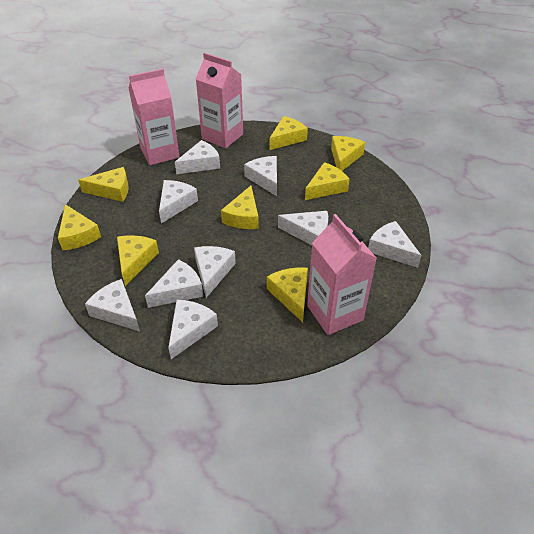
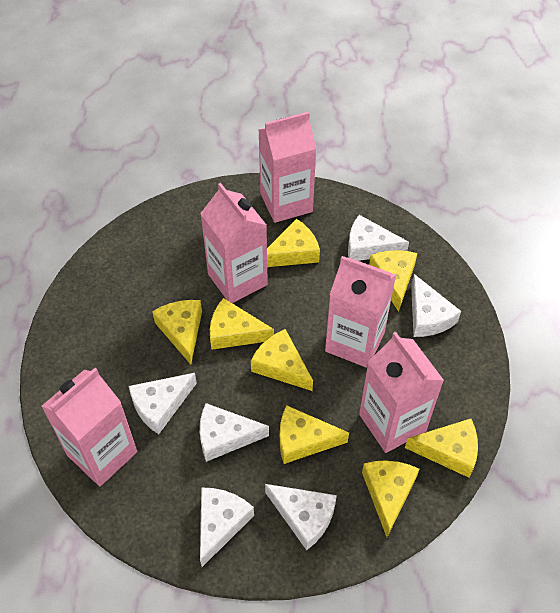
pink carton: [129,69,180,165] [196,52,243,149] [307,214,377,335] = 3 -> [41,368,137,486] [200,183,268,303] [259,112,316,223] [325,256,396,368] [359,332,444,453] = 5
white cheese: [85,279,140,332] [145,259,203,308] [159,180,198,224] [168,300,218,359] [175,140,220,174] [194,246,236,298] [244,156,277,196] [278,211,328,245] [368,221,422,268] = 9 -> [129,373,197,434] [200,403,269,462] [200,487,254,567] [265,484,337,550] [348,215,409,261] [411,274,461,337] = 6

